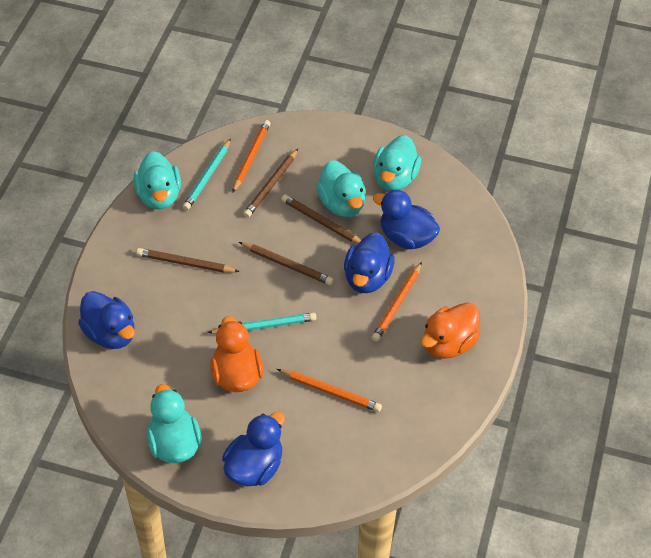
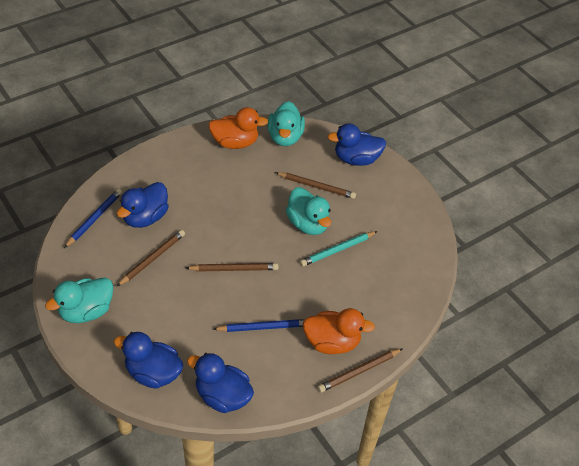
blue pencil: none = 0 -> [64,189,122,248] [213,319,305,332] = 2
orange pencil: [232,120,271,193] [277,369,382,412] [371,262,422,342] = 3 -> none = 0
turquoise duck: [133,151,181,209] [147,384,202,463] [316,160,366,217] [373,135,421,191] = 4 -> [45,277,114,323] [268,101,305,146] [286,187,331,235] = 3
turquoise pencil: [182,139,231,210] [207,312,317,334] = 2 -> [300,231,378,266] = 1

